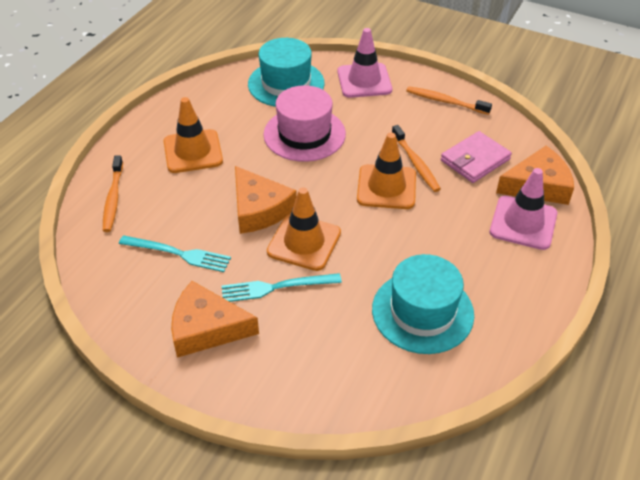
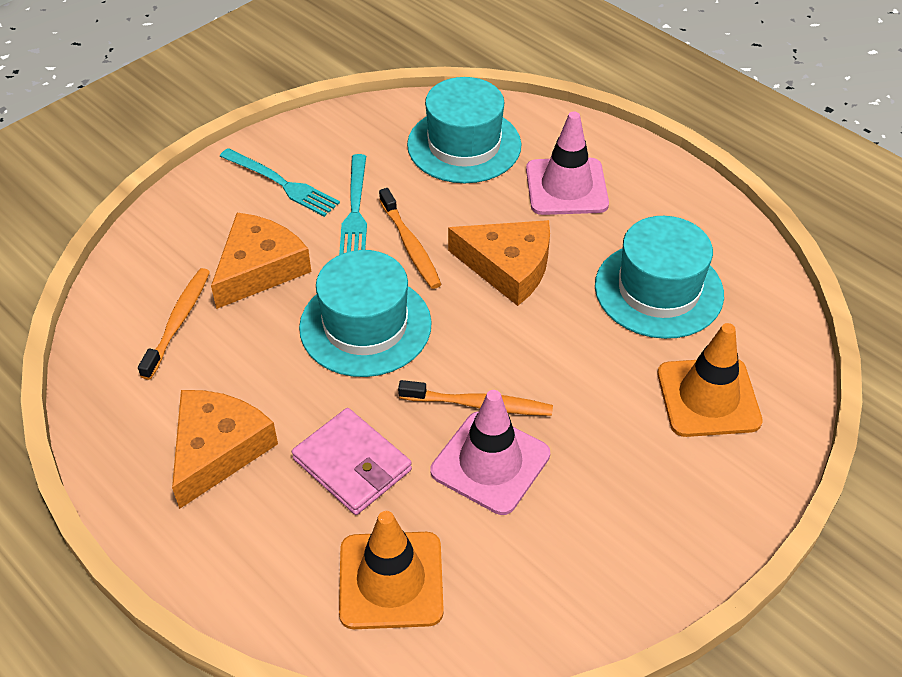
orange traffic cone: [164,97,223,173] [267,187,341,271] [357,132,416,209] = 3 -> [339,511,444,629] [657,323,763,437] = 2
pink hat: [263,85,346,162] = 1 -> none = 0
turquoise hat: [248,38,325,107] [372,254,474,354] = 2 -> [299,250,432,377] [407,77,521,183] [595,216,724,339] = 3

